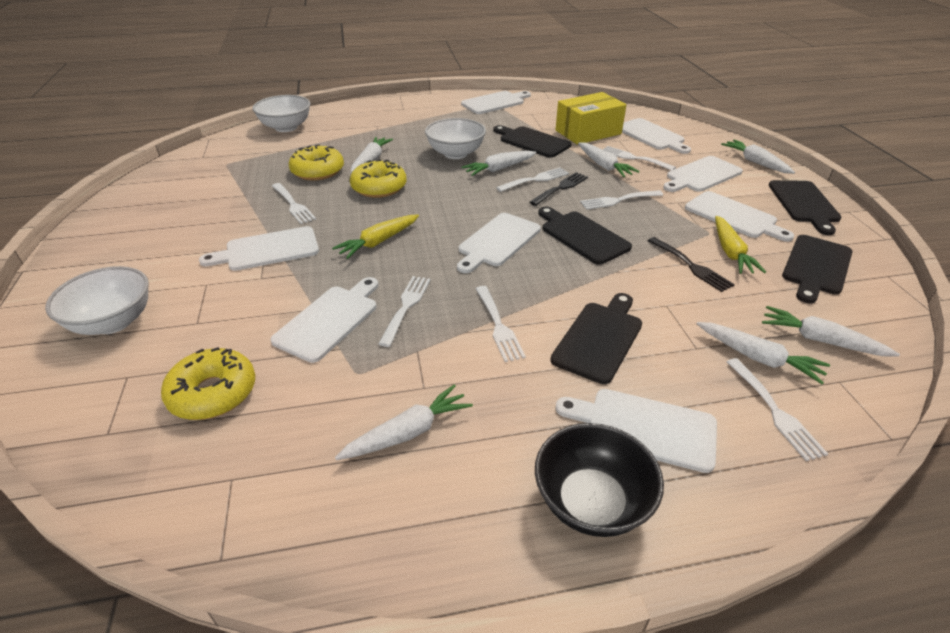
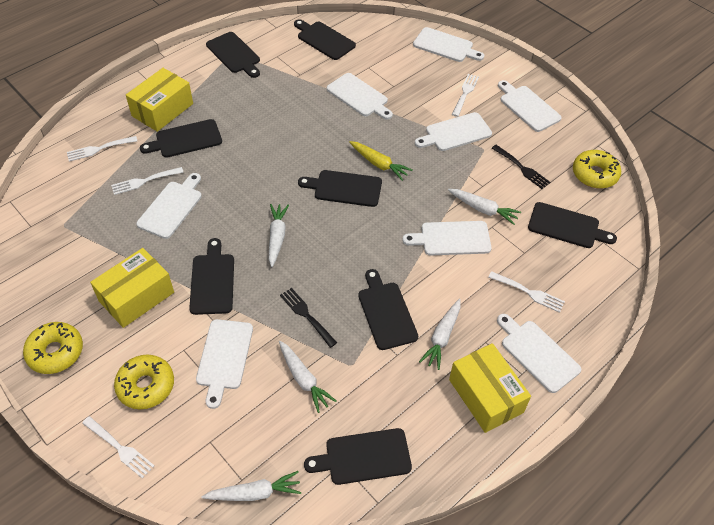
black bowl: [535,423,664,537] = 1 -> none = 0
black cutting board: [493,125,572,158] [538,207,632,265] [550,293,642,384] [769,180,841,235] [782,235,853,303] = 5 -> [140,119,222,158] [189,238,234,315] [206,32,260,78] [294,19,356,60] [298,170,382,207] [304,428,412,485] [358,269,418,350] [528,202,617,248] = 8
white bowl: [45,266,149,335] [253,95,310,132] [425,118,486,159] = 3 -> none = 0
white carrot: [335,384,473,460] [351,137,393,173] [462,151,536,176] [578,142,639,177] [697,322,830,384] [721,139,795,174] [762,306,900,356] = 7 -> [201,471,301,501] [269,204,289,267] [279,341,336,413] [419,299,461,370] [448,189,521,225] = 5
white fork: [272,183,316,224] [378,276,431,347] [476,286,526,362] [496,167,569,192] [580,190,663,210] [603,146,676,170] [727,358,828,461] = 7 -> [67,136,137,162] [82,416,154,479] [111,167,184,195] [452,74,479,117] [488,271,565,313] = 5
yellow box: [555,92,626,145] = 1 -> [90,248,174,328] [126,68,193,132] [449,343,531,433] = 3
yellow carrot: [332,214,419,259] [715,216,766,274] = 2 -> [349,141,413,181] = 1

